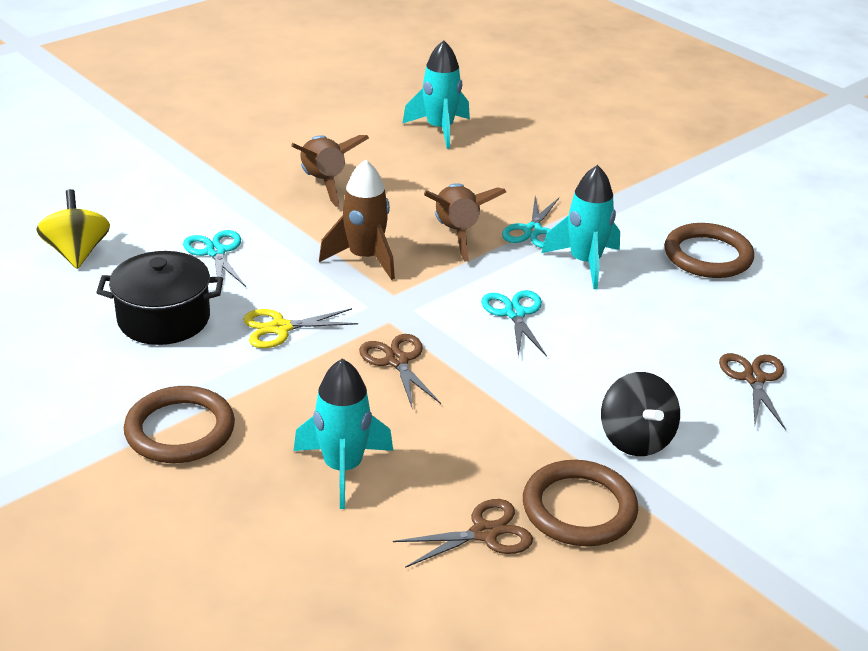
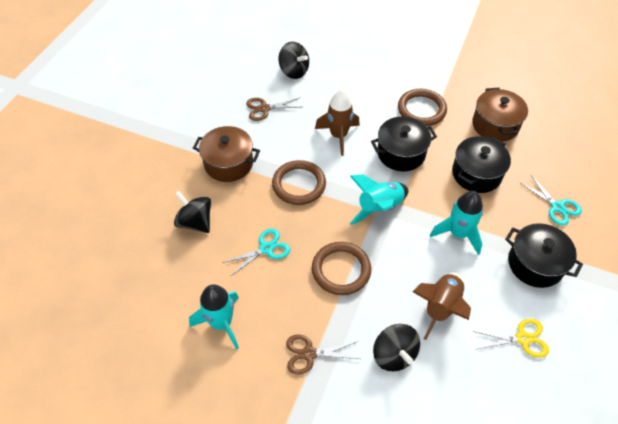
black pot: [96,251,223,345] = 1 -> [371,116,437,171] [452,136,511,193] [505,223,583,288] = 3
black spinning top: [601,372,680,456] = 1 -> [174,191,211,233] [279,42,309,79] [373,324,420,371] = 3
brown pot: none = 0 -> [193,126,260,182] [472,88,528,142] = 2
brown rocket: [291,135,369,207] [319,159,395,280] [424,183,506,261] = 3 -> [315,90,360,156] [412,272,471,340] = 2
brown scissors: [359,334,441,407] [393,499,533,568] [719,353,786,430] = 3 -> [246,98,300,121] [286,335,359,375] = 2
turquoise scissors: [183,230,246,287] [481,290,547,358] [502,196,559,248] = 3 -> [222,228,290,276] [520,175,582,226] = 2
yellow spinning top: [37,189,110,269] = 1 -> none = 0

